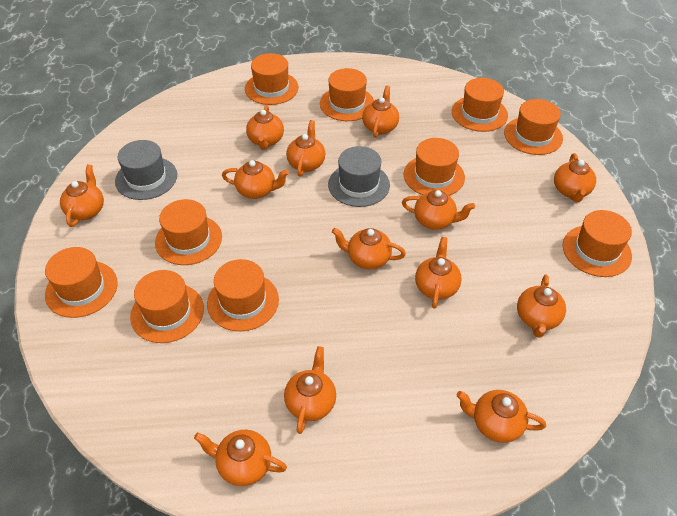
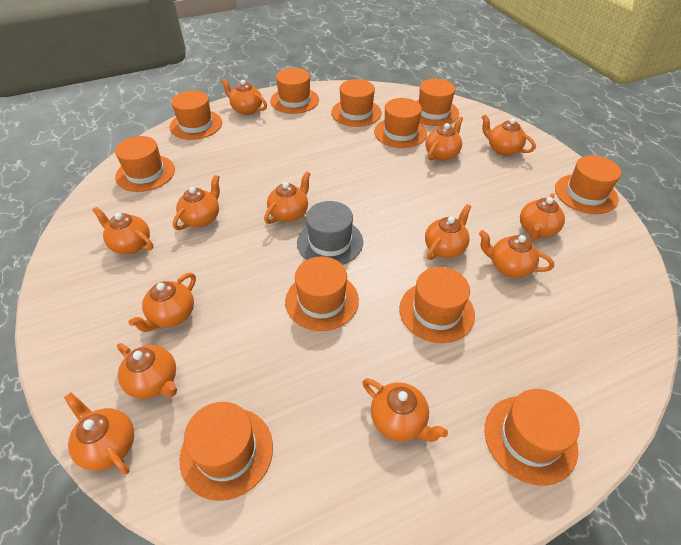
grey hat: [115,140,177,200] [328,146,390,207] = 2 -> [297,201,363,265] = 1
orange hat: [45,247,118,318] [130,270,204,343] [155,199,222,265] [207,259,279,331] [245,53,299,105] [320,68,374,121] [404,138,465,196] [452,78,508,132] [504,99,563,155] [563,210,632,277] = 10 -> [115,136,175,192] [169,91,222,140] [180,402,273,501] [270,68,319,114] [285,256,359,331] [331,79,382,127] [374,98,427,148] [400,267,475,343] [417,79,459,126] [484,389,580,486] [555,155,621,214] = 11

